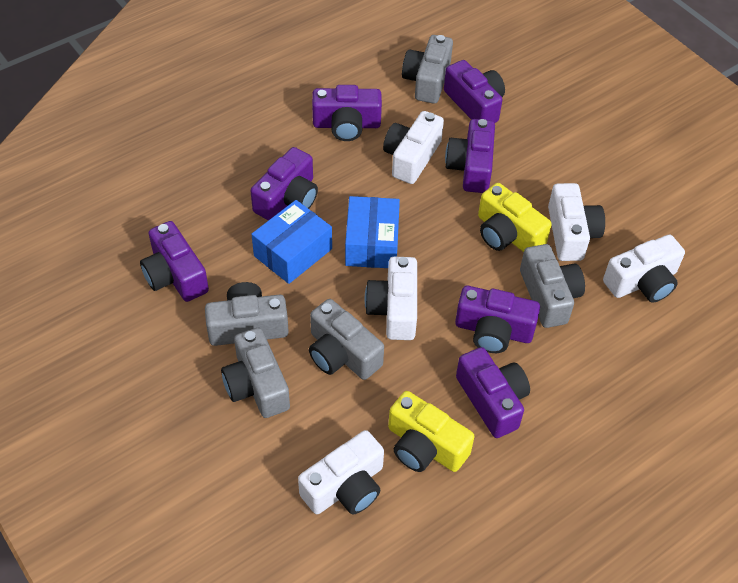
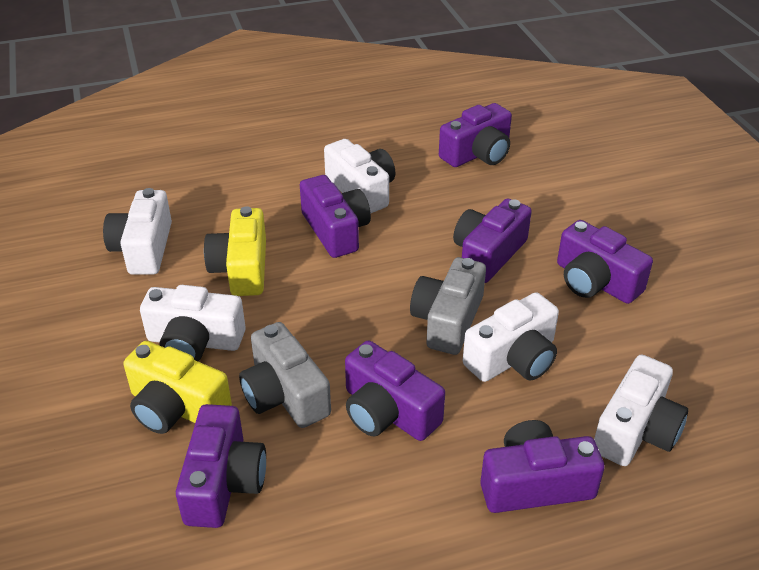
blue box: [252,200,332,284] [345,196,400,268] = 2 -> none = 0
grey camera: [205,282,289,346] [221,328,290,418] [309,299,384,380] [402,35,453,104] [520,244,585,328] = 5 -> [239,322,331,428] [410,257,486,355] = 2

